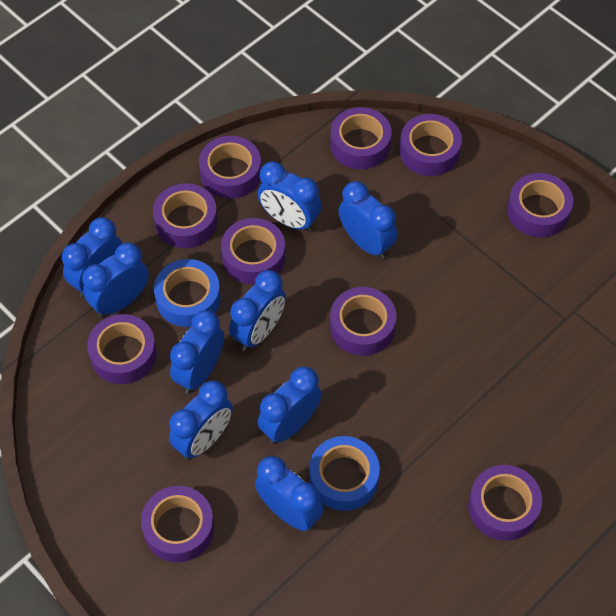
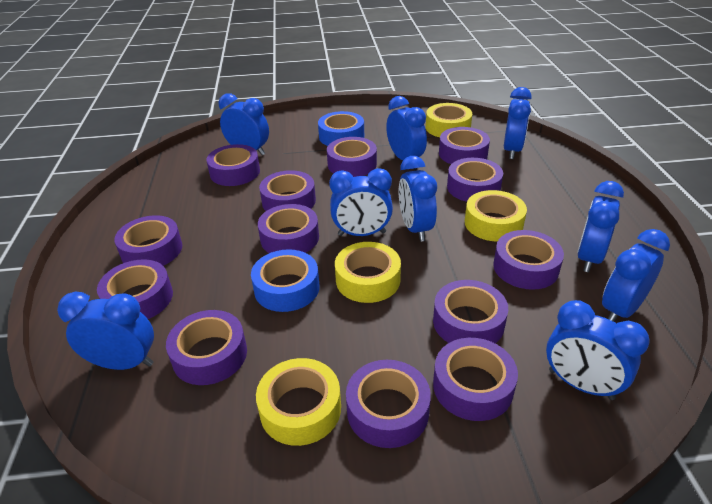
purple tape: [87,314,157,384] [141,486,214,563] [153,183,218,248] [199,136,261,199] [221,218,286,284] [330,107,392,169] [330,287,397,356] [399,114,462,176] [468,465,542,541] [507,173,573,238] = 10 -> [97,260,173,319] [114,215,182,266] [166,310,247,385] [206,144,260,186] [258,204,319,253] [259,170,316,211] [327,137,377,177] [346,360,431,448] [433,280,508,343] [433,338,518,421] [439,127,490,164] [447,158,503,202] [493,230,564,290] = 13
yellow tape: none = 0 -> [256,358,341,446] [335,242,401,303] [426,103,472,137] [465,190,527,242] = 4

